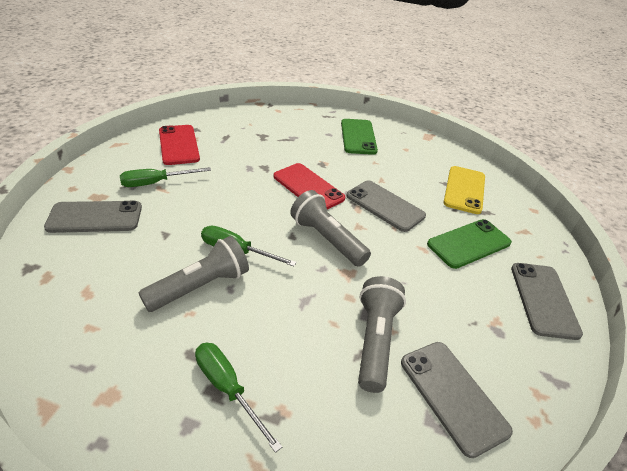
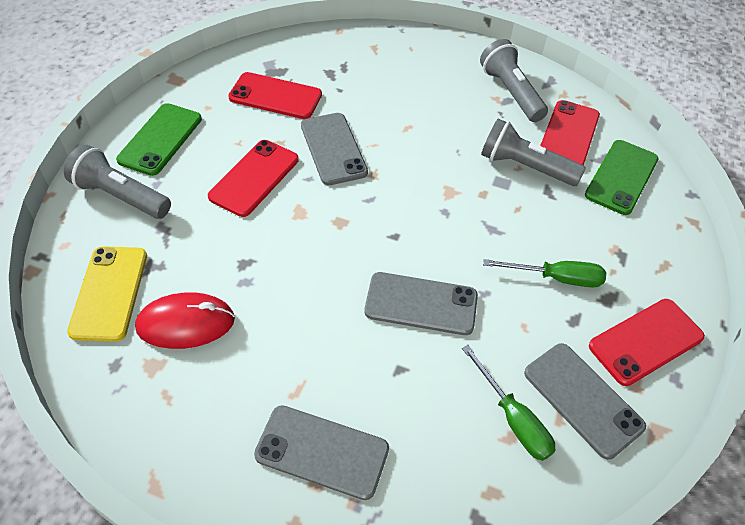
green screwdriver: [120,167,211,187] [195,343,282,453] [201,226,297,267] = 3 -> [462,345,556,461] [483,259,606,287] = 2
red mouse: none = 0 -> [135,292,235,349] = 1
red phone: [159,125,200,165] [274,163,345,210] = 2 -> [208,140,299,217] [228,72,322,119] [540,100,600,165] [589,299,705,386] = 4

